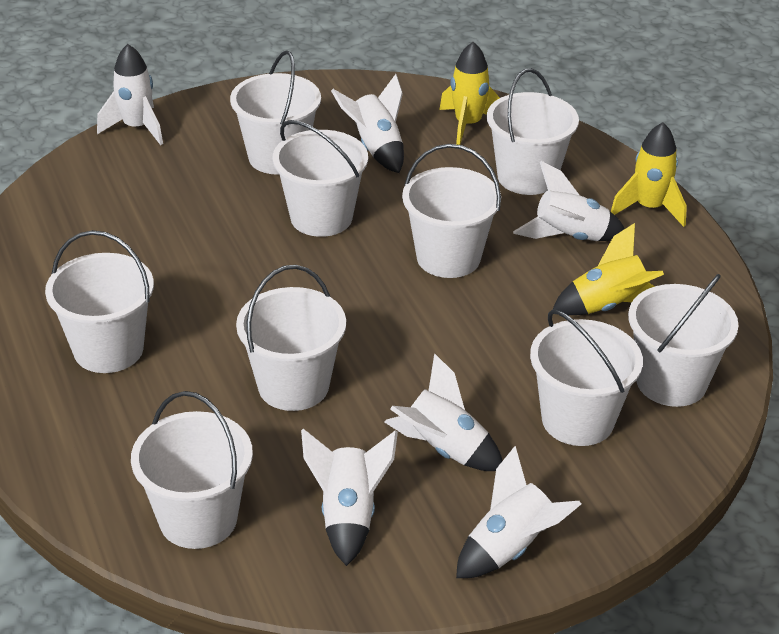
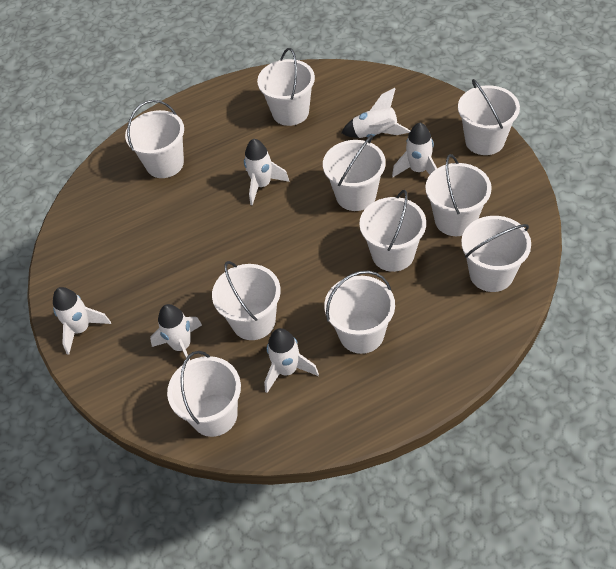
white bucket: [45,230,154,373] [131,391,253,549] [230,50,321,174] [236,265,346,411] [273,120,368,237] [402,144,501,278] [487,68,579,195] [530,309,643,446] [628,274,739,407] = 9 -> [125,100,184,178] [167,351,241,437] [212,261,281,340] [257,48,315,126] [323,135,386,211] [324,271,395,354] [359,190,426,272] [425,154,492,236] [458,79,520,155] [461,216,531,292] = 10
yellow rocket: [439,42,500,145] [553,223,664,315] [611,122,687,227] = 3 -> none = 0

